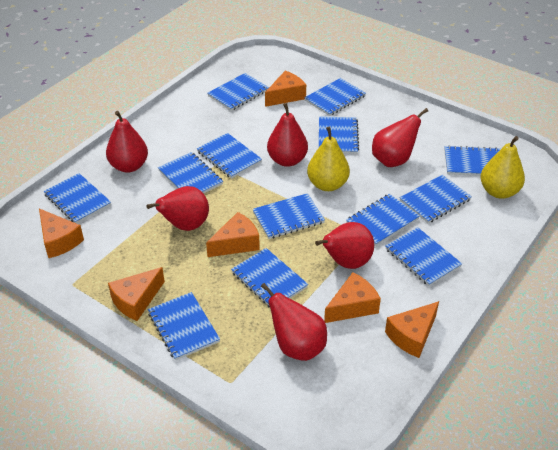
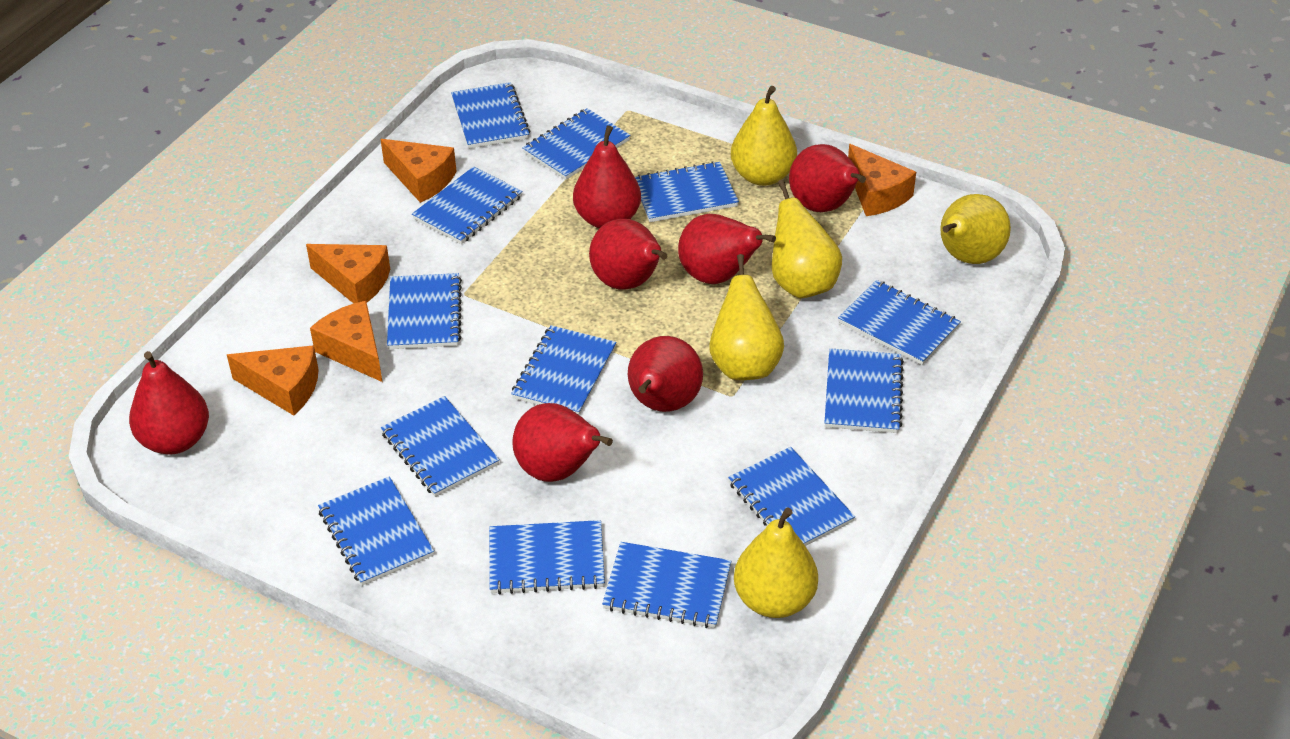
orange cheese: [39,209,84,258] [108,267,165,321] [206,212,260,257] [265,71,306,107] [324,272,381,323] [385,301,439,358] = 6 -> [227,345,319,415] [306,244,390,304] [310,301,382,382] [381,139,457,203] [848,144,916,216] = 5
red pear: [106,111,148,173] [147,186,209,231] [261,283,327,361] [267,103,308,167] [315,222,374,269] [372,108,428,167] = 6 -> [129,351,209,455] [512,403,613,482] [573,125,641,228] [589,219,667,290] [628,336,703,412] [678,214,776,284] [789,144,866,212] = 7
yellow pear: [307,127,350,191] [481,136,525,199] = 2 -> [709,254,784,380] [731,86,797,186] [734,507,818,618] [772,180,842,298] [940,194,1011,264] = 5

